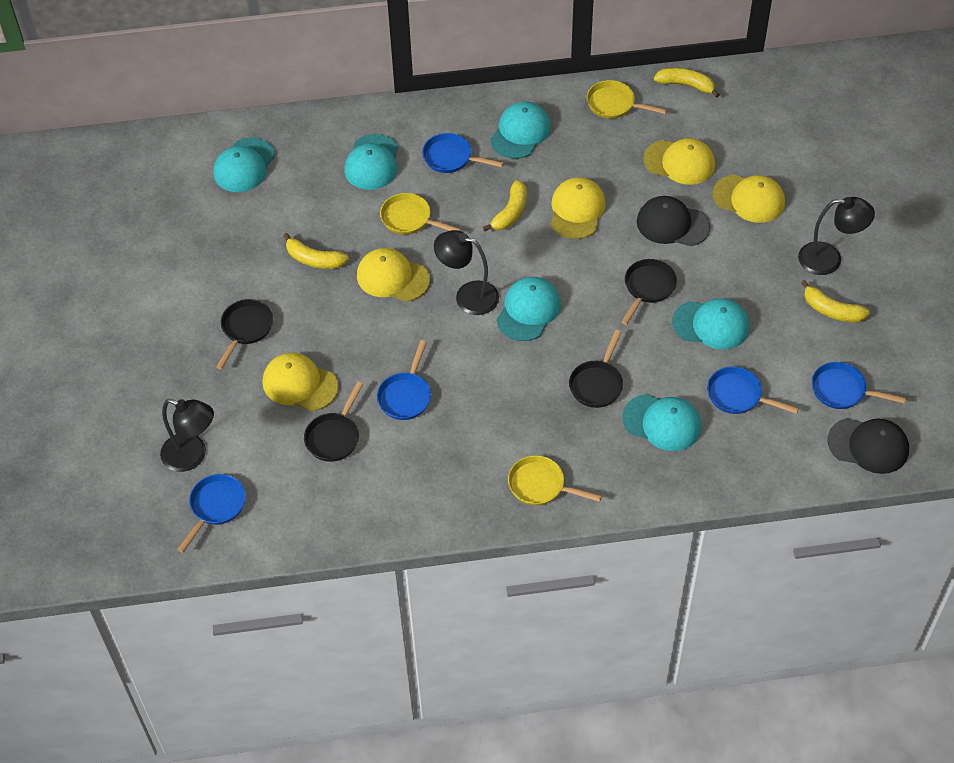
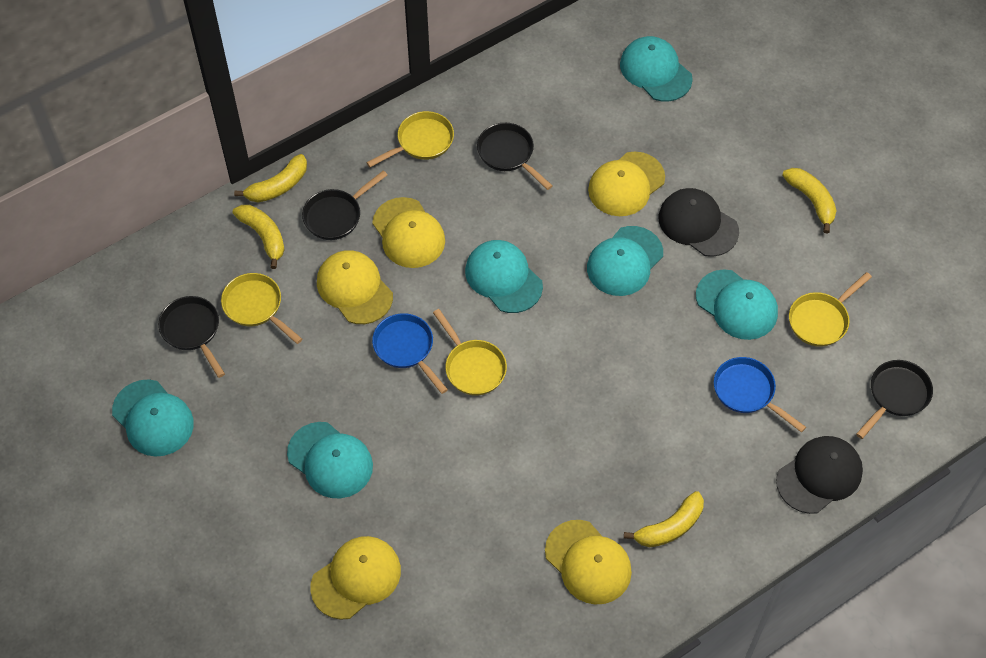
black lamp: [160,399,214,472] [434,230,499,315] [798,197,875,275] = 3 -> none = 0
blue pan: [177,474,246,553] [377,340,431,420] [422,133,504,173] [707,367,799,414] [812,362,906,409] = 5 -> [372,313,448,394] [714,357,806,433] = 2
yellow pan: [380,193,461,235] [508,455,602,506] [587,80,667,119] = 3 -> [221,273,302,344] [366,111,454,167] [433,309,507,396] [789,272,872,347] = 4

